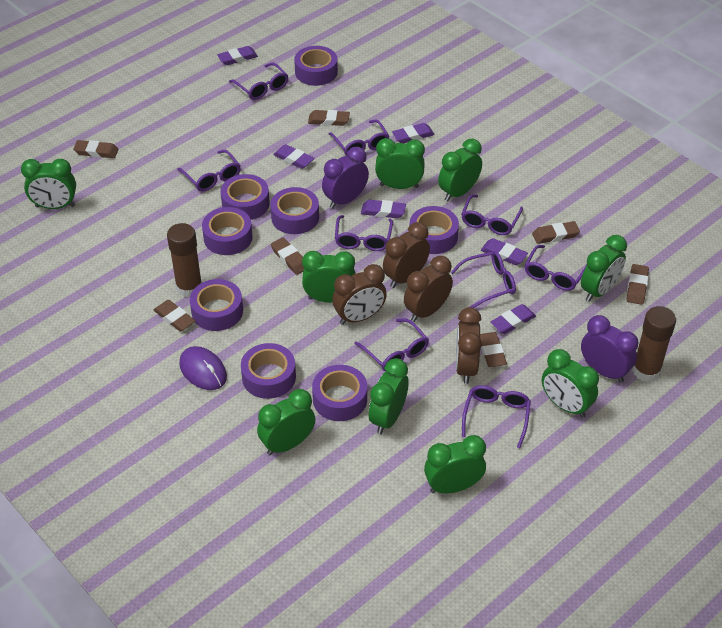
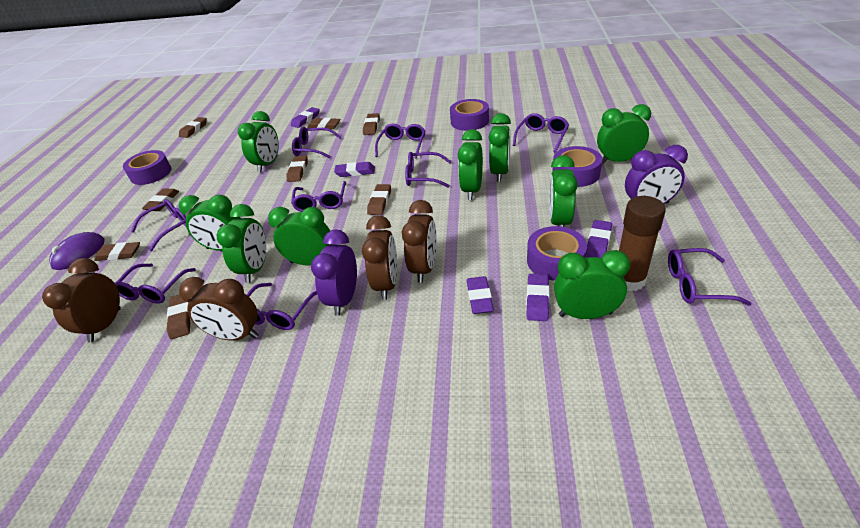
brown eraser: [73,140,119,158] [154,300,195,332] [271,237,304,275] [308,110,350,126] [480,332,507,367] [532,221,580,244] [627,264,649,305] = 7 -> [94,242,140,261] [142,188,179,211] [167,294,191,339] [179,117,207,138] [287,156,308,182] [307,118,340,129] [363,113,380,135] [367,184,391,215] = 8
brown glue stick: [167,223,202,297] [632,306,676,382] = 2 -> [619,196,666,291] = 1
purple eraser: [217,46,258,65] [273,144,315,169] [361,200,406,218] [392,123,435,143] [481,238,528,265] [491,304,536,334] = 6 -> [291,107,320,128] [334,162,375,177] [467,276,494,314] [526,274,549,321] [586,220,612,258] = 5
purple tape: [190,279,243,331] [202,207,253,255] [221,174,270,220] [241,343,296,399] [270,187,319,234] [294,46,338,86] [312,365,367,421] [410,206,459,254] = 8 -> [123,150,172,185] [450,99,489,131] [527,226,587,280] [552,146,602,187] = 4

